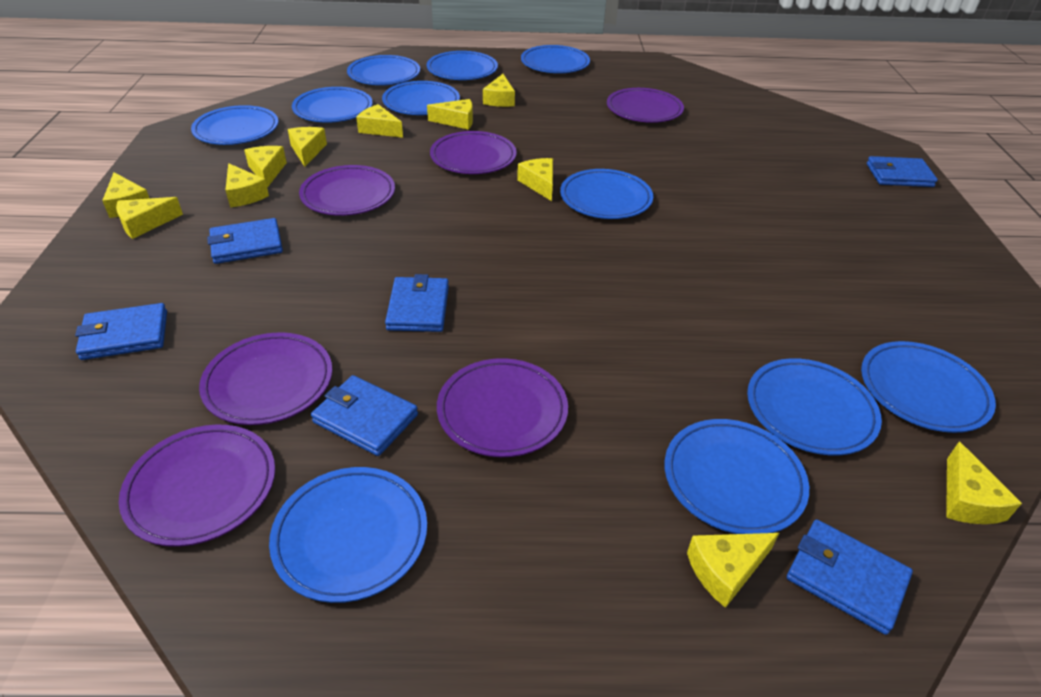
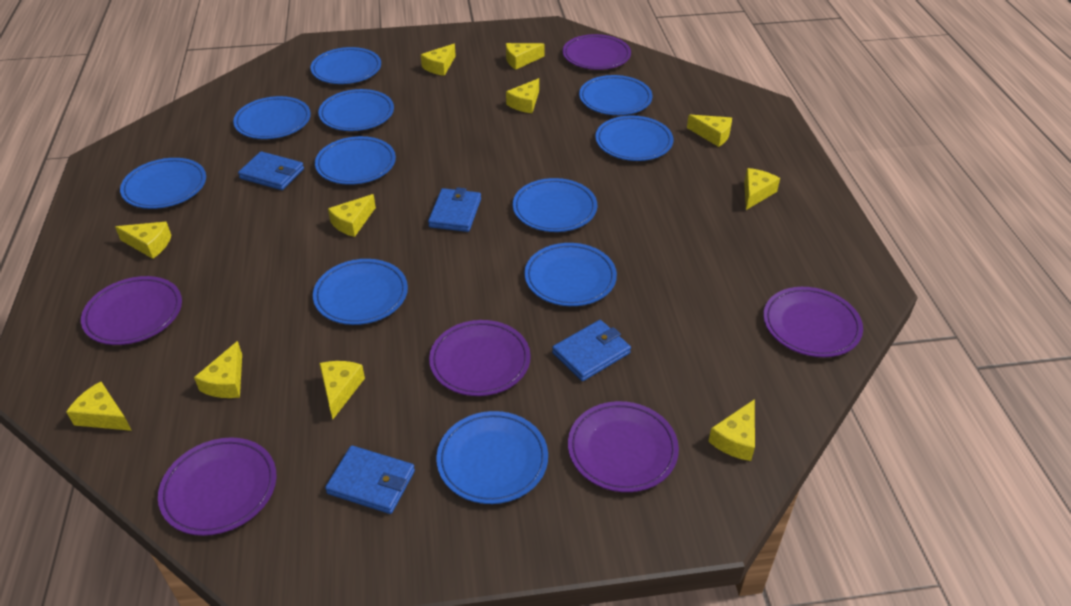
blue wallet: [75,303,167,360] [207,218,283,264] [311,375,418,456] [385,274,449,332] [787,519,913,635] [867,156,938,187] = 6 -> [238,151,304,190] [325,446,415,514] [428,187,481,232] [552,320,631,381] = 4

